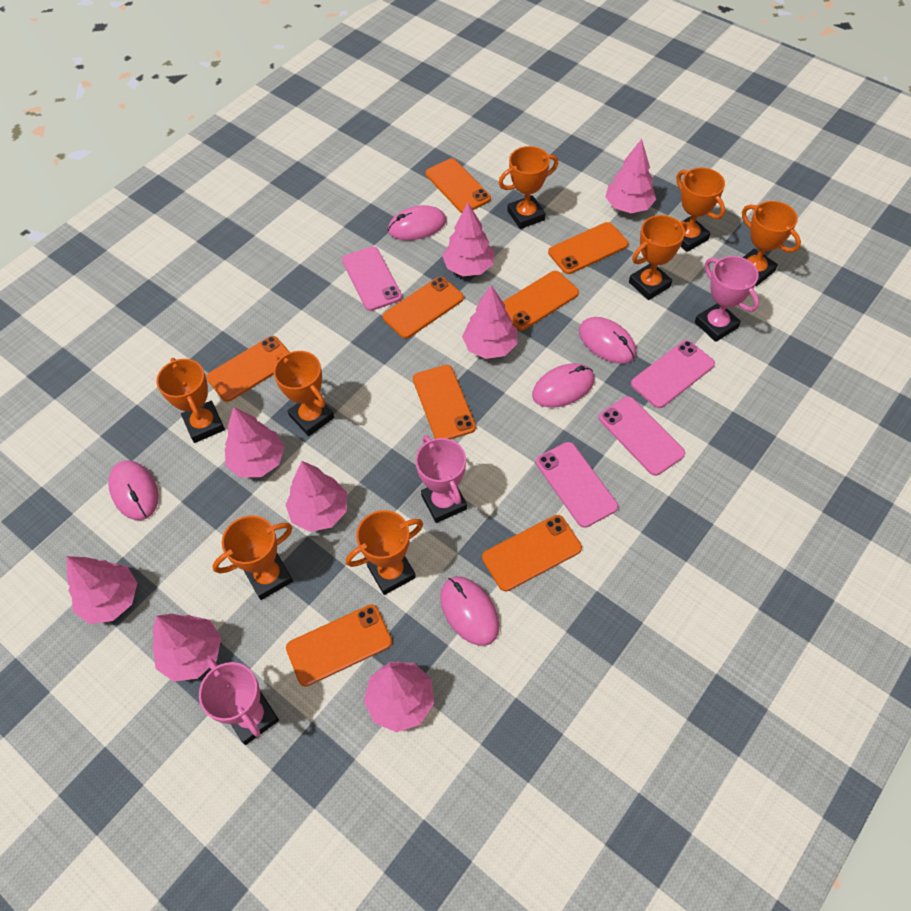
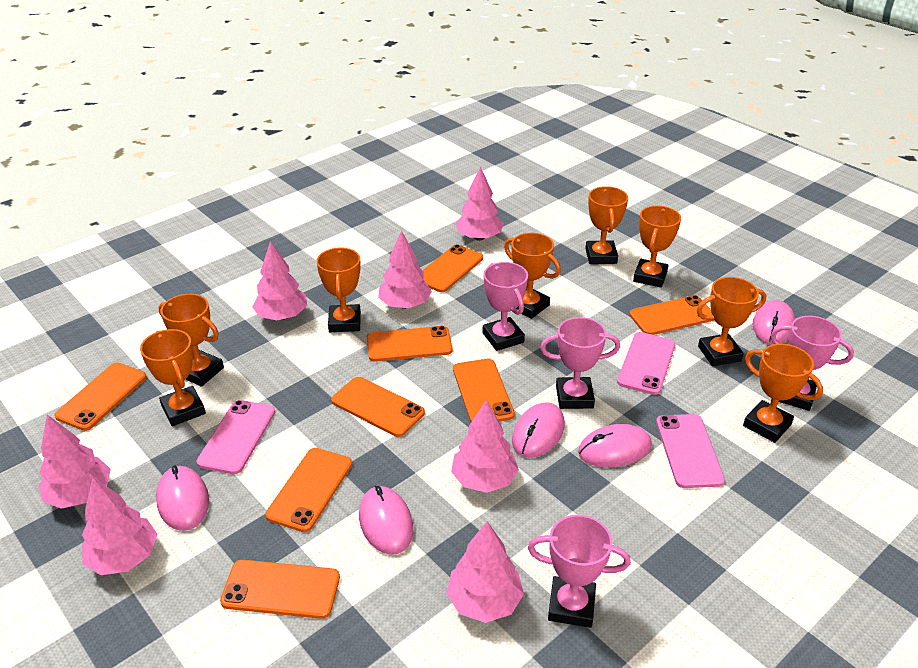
pink phone: [342,246,402,311] [536,442,618,528] [599,396,685,476] [631,340,715,408] = 4 -> [196,400,275,474] [617,332,676,395] [656,414,725,488] = 3
pink tree: [67,556,137,624] [152,614,221,682] [225,407,284,478] [285,461,347,532] [364,661,434,732] [442,203,494,276] [462,285,518,359] [605,139,656,213] = 8 -> [39,415,111,509] [82,478,157,575] [252,241,307,320] [378,230,432,309] [446,521,524,623] [451,400,519,493] [456,166,504,241] = 7
pink trophy: [199,658,279,745] [415,435,467,523] [695,256,759,342] = 3 -> [483,262,528,351] [528,515,631,628] [540,317,620,409] [770,316,854,411] = 4

